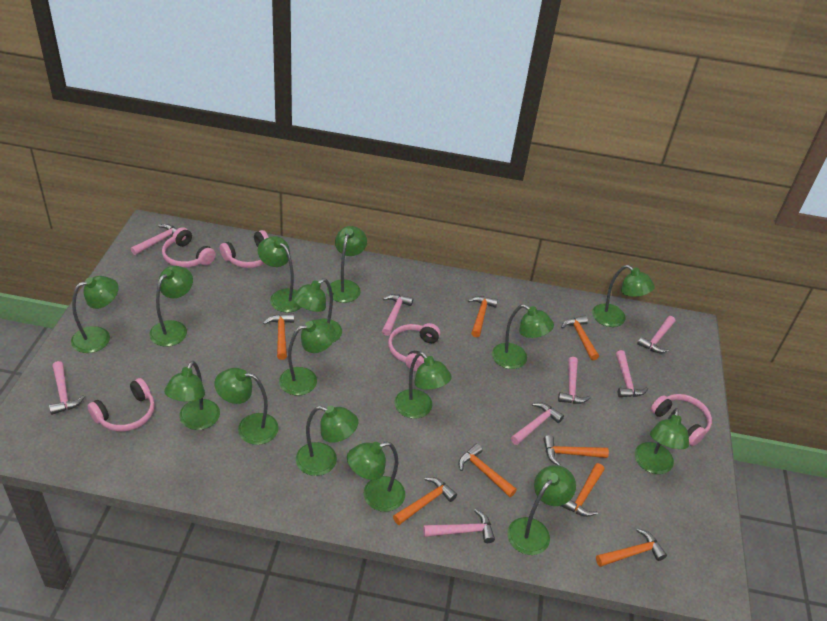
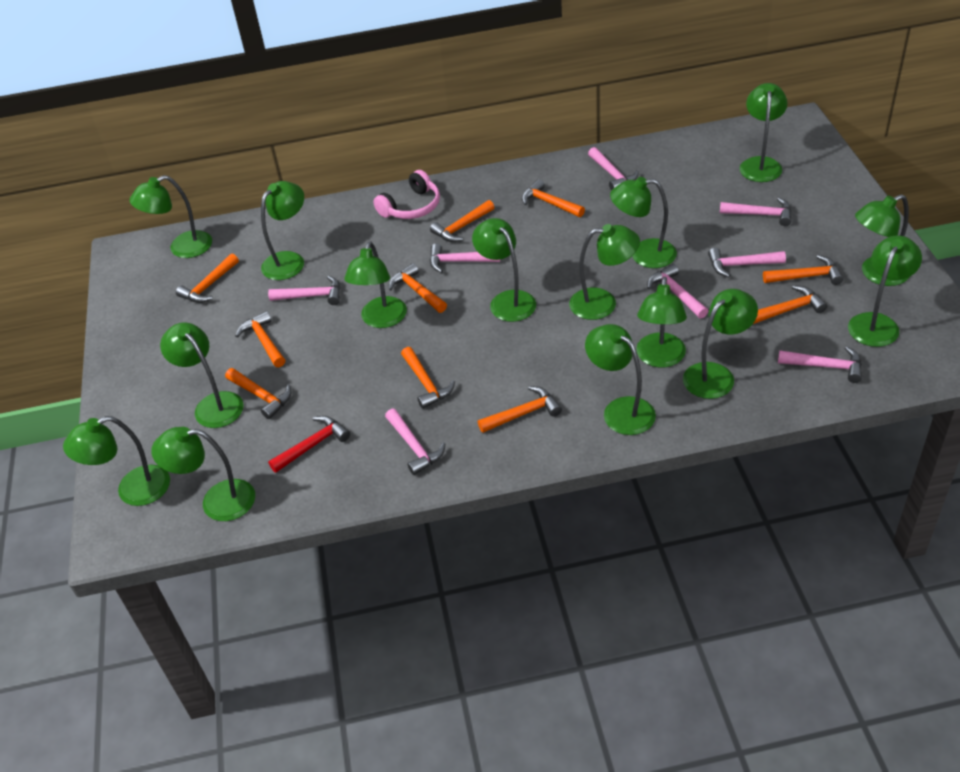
orange hammer: [263,314,294,360] [393,477,457,525] [459,443,517,497] [468,296,498,337] [544,435,609,466] [561,315,599,361] [561,463,605,517] [596,528,667,567] = 8 -> [176,254,239,303] [225,368,292,419] [236,311,285,367] [389,263,447,313] [401,347,455,409] [430,200,495,242] [478,386,562,433] [522,179,585,217] [753,285,827,324] [763,255,844,285] = 10
pink headphones: [87,378,155,431] [162,227,216,268] [220,230,269,268] [388,323,440,371] [651,394,712,446] = 5 -> [373,170,440,219] = 1
red hammer: none = 0 -> [268,416,350,473] = 1

